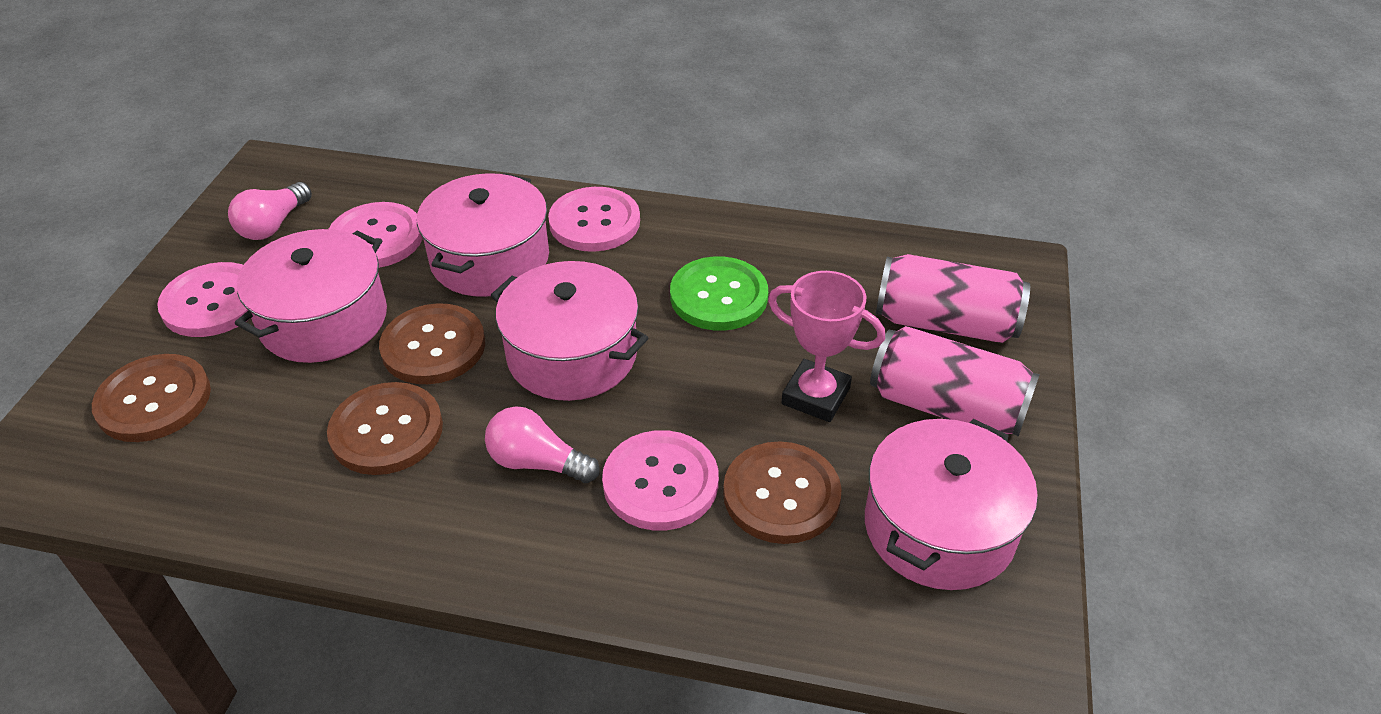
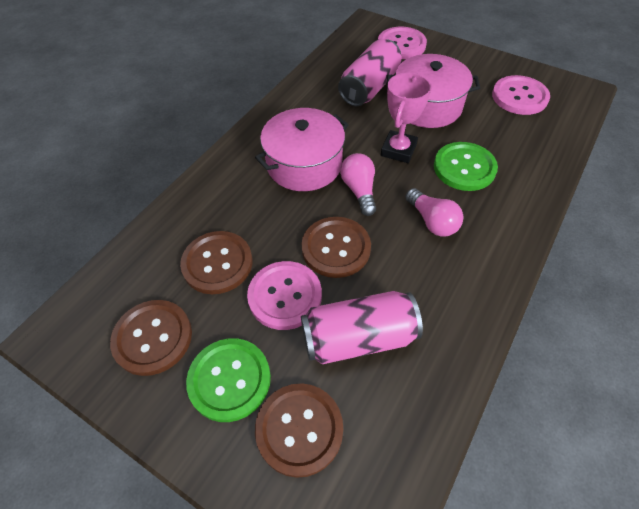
green button: [670,256,768,331] = 1 -> [186,338,271,422] [434,142,498,191] = 2
pink button: [157,262,248,337] [329,202,423,268] [548,187,640,252] [602,430,719,531] = 4 -> [247,261,322,330] [378,27,427,59] [492,75,550,115] = 3
pink pot: [235,229,387,363] [417,173,549,297] [491,261,648,401] [865,419,1038,590] = 4 -> [255,108,348,191] [387,54,480,128] = 2

